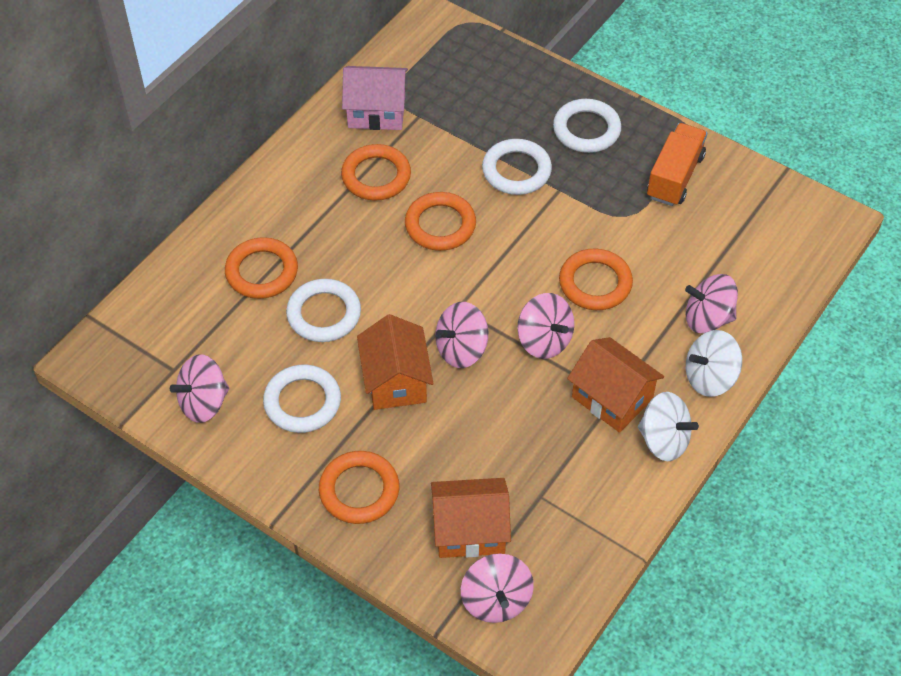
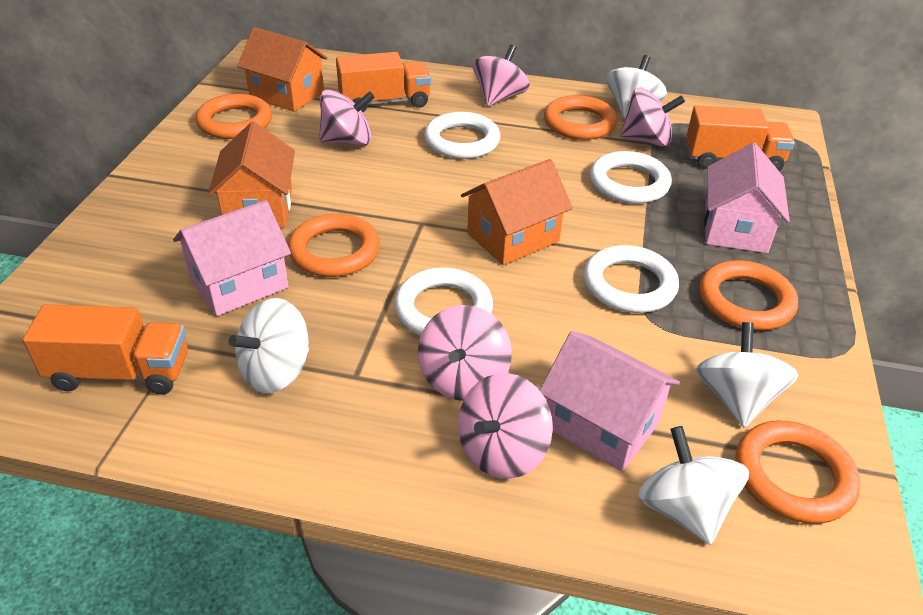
orange truck: [647,123,707,206] = 1 -> [22,304,188,394] [336,52,431,112] [686,105,795,171] = 3
pink house: [342,66,408,130] = 1 -> [173,200,291,316] [539,331,680,472] [704,143,790,253] = 3
white spinning top: [638,392,699,461] [686,330,742,397] = 2 -> [229,298,309,393] [606,55,667,118] [638,426,749,545] [695,322,798,427] = 4

